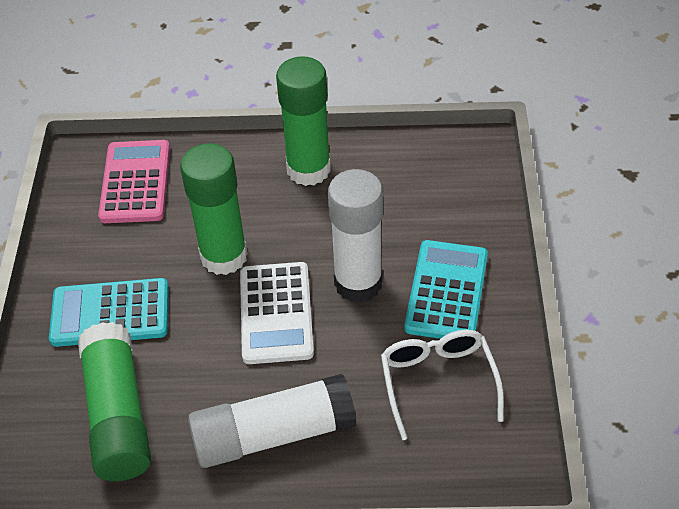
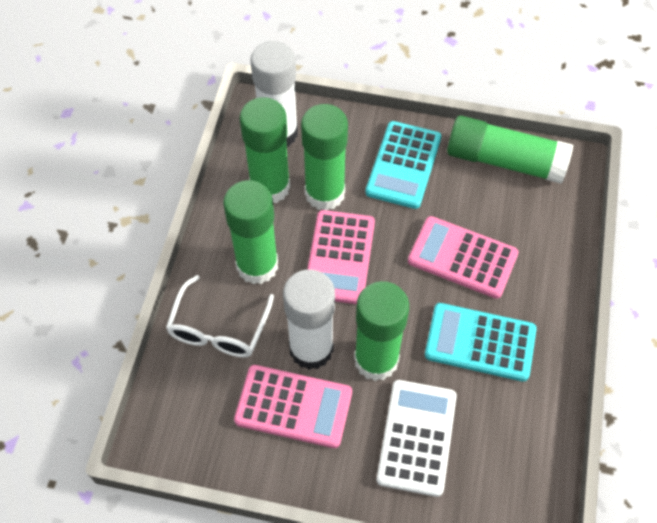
green glue stick: [78,322,151,481] [180,143,248,275] [276,56,331,186] = 3 -> [223,180,278,284] [240,97,290,203] [301,104,348,210] [354,281,409,381] [447,116,573,184] = 5
pink calculator: [98,140,170,223] = 1 -> [234,365,352,448] [307,210,375,304] [408,216,519,299] = 3

